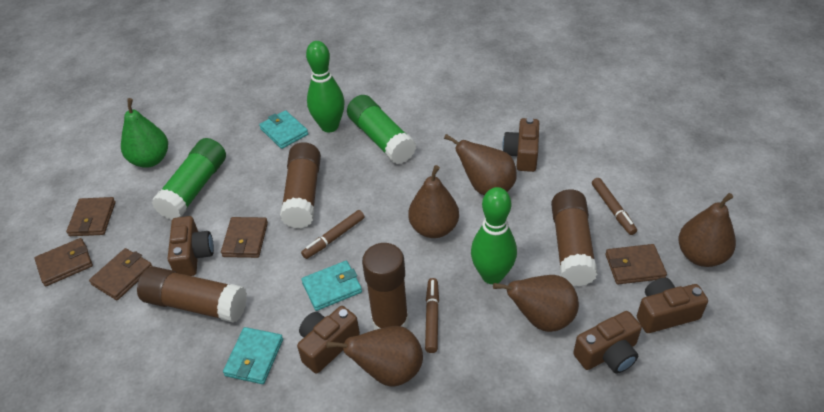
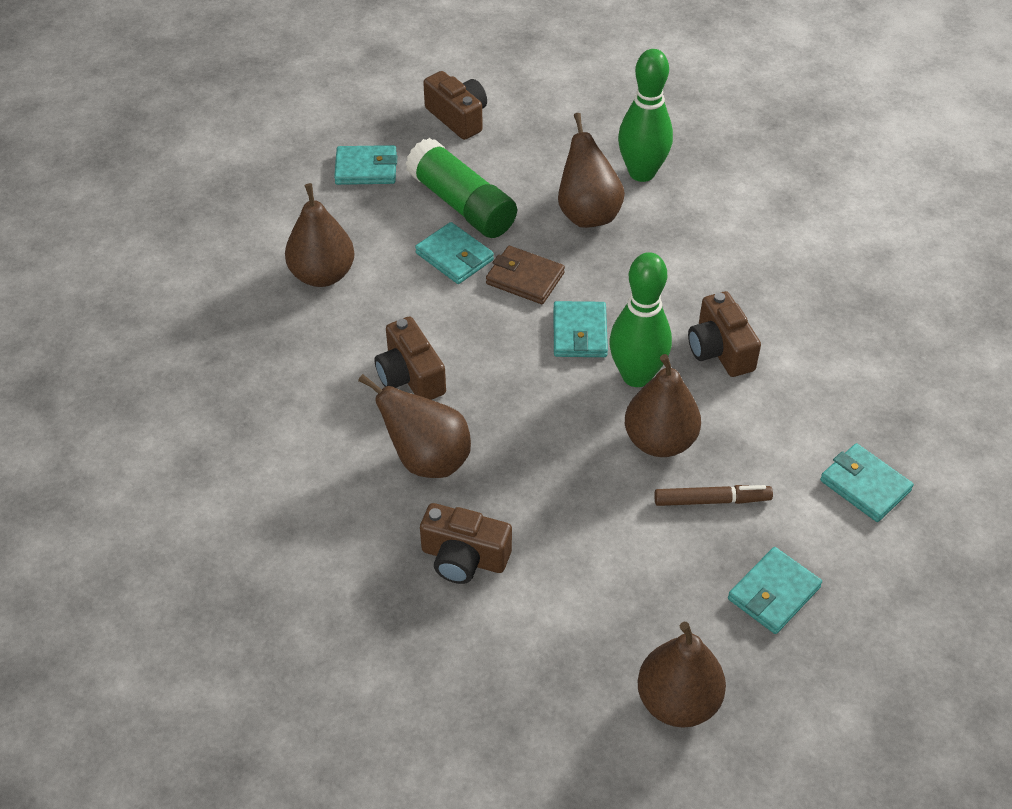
brown camera: [168,216,214,276] [297,306,360,374] [502,118,539,172] [573,311,642,374] [637,278,708,333] = 5 -> [375,316,446,400] [420,503,512,584] [423,71,487,140] [688,291,761,377] = 4
brown glue stick: [137,266,247,323] [280,142,321,228] [362,243,409,330] [551,190,598,286] = 4 -> none = 0
brown marker: [301,210,365,259] [425,278,439,353] [592,178,637,235] = 3 -> [654,485,773,506] = 1
brown wallet: [34,238,93,286] [66,197,116,236] [89,248,153,300] [221,217,268,258] [605,244,667,284] = 5 -> [486,246,565,304] = 1
green glue stick: [152,138,226,220] [347,95,416,164] = 2 -> [406,138,517,238] = 1
green pear: [121,98,168,168] = 1 -> none = 0
turquoise wallet: [223,327,283,384] [259,110,308,149] [301,261,362,311] = 3 -> [334,145,397,185] [415,222,494,284] [553,301,608,357] [728,547,822,634] [820,443,914,522] = 5

